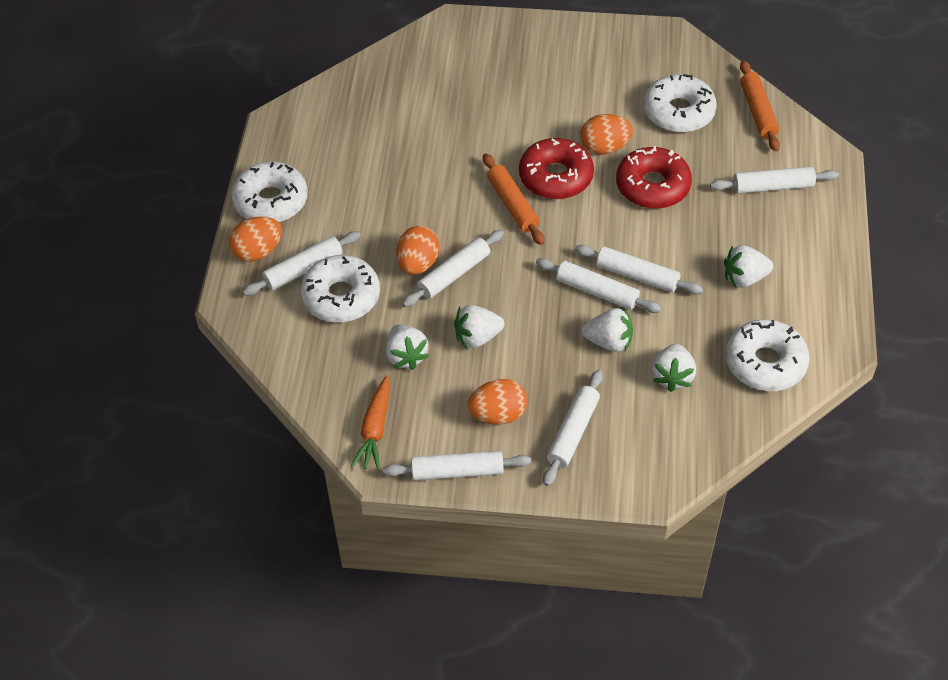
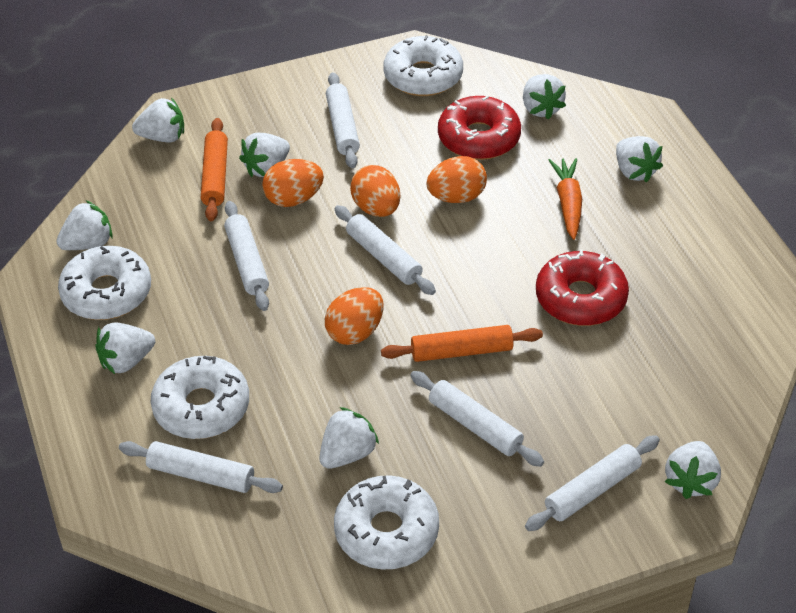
white rolling pin: [243,231,361,296] [383,451,531,480] [402,230,504,307] [536,258,661,313] [543,370,603,486] [575,245,703,295] [710,167,839,194] = 7 -> [119,441,283,493] [224,201,269,311] [326,72,360,168] [334,205,436,295] [410,371,544,467] [525,435,660,531] = 6
white strawberry: [386,324,429,370] [454,305,505,348] [582,308,633,352] [652,344,696,392] [724,245,773,288] = 5 -> [56,200,113,250] [95,323,155,374] [132,98,184,142] [239,133,290,177] [319,407,379,469] [523,74,566,120] [616,136,663,183] [665,441,721,499] = 8

